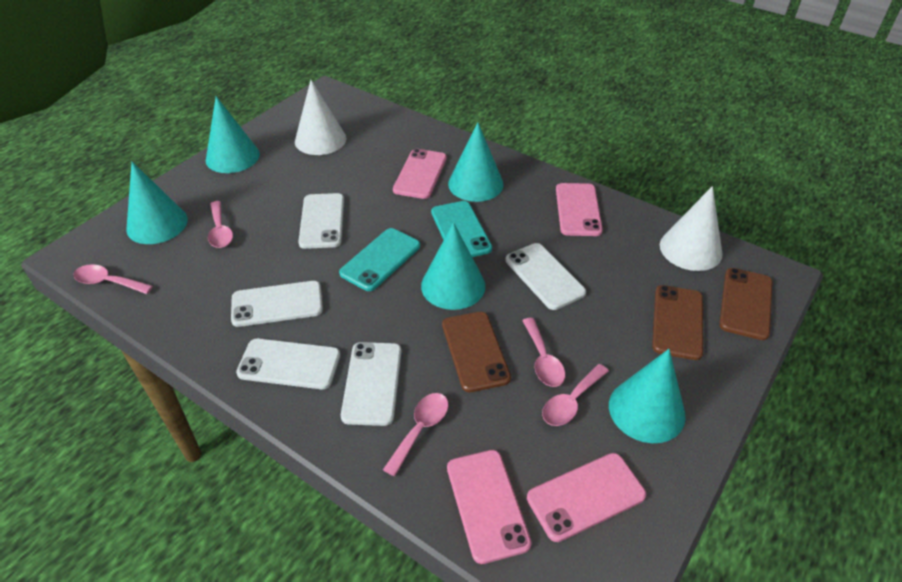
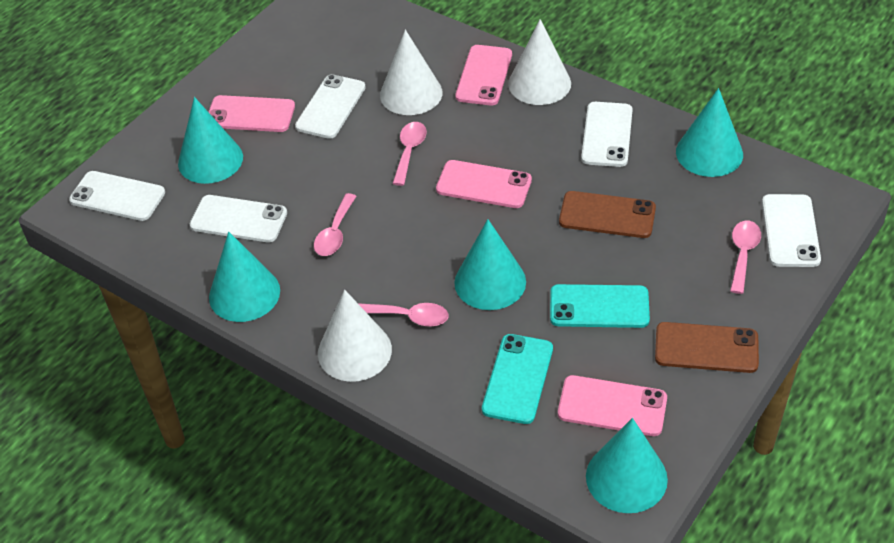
brown phone: [442,312,511,392] [652,285,703,360] [719,268,773,340] = 3 -> [559,191,656,238] [655,322,759,373] = 2
pink spoon: [73,264,153,294] [208,201,233,248] [383,393,449,476] [522,318,565,387] [542,364,609,426] = 5 -> [314,193,356,256] [358,303,449,326] [393,122,427,186] [730,221,761,294] = 4
white cone: [295,80,347,155] [660,186,722,271] = 2 -> [318,289,392,382] [380,30,442,115] [508,19,571,105] = 3

